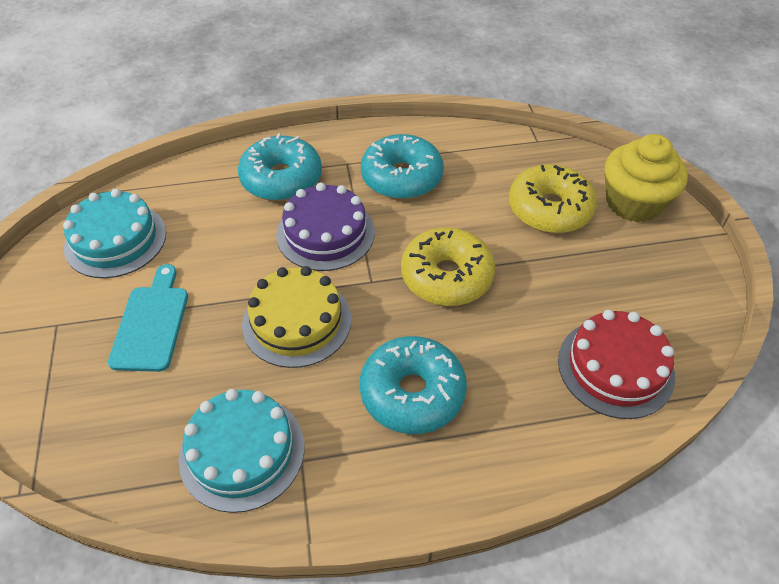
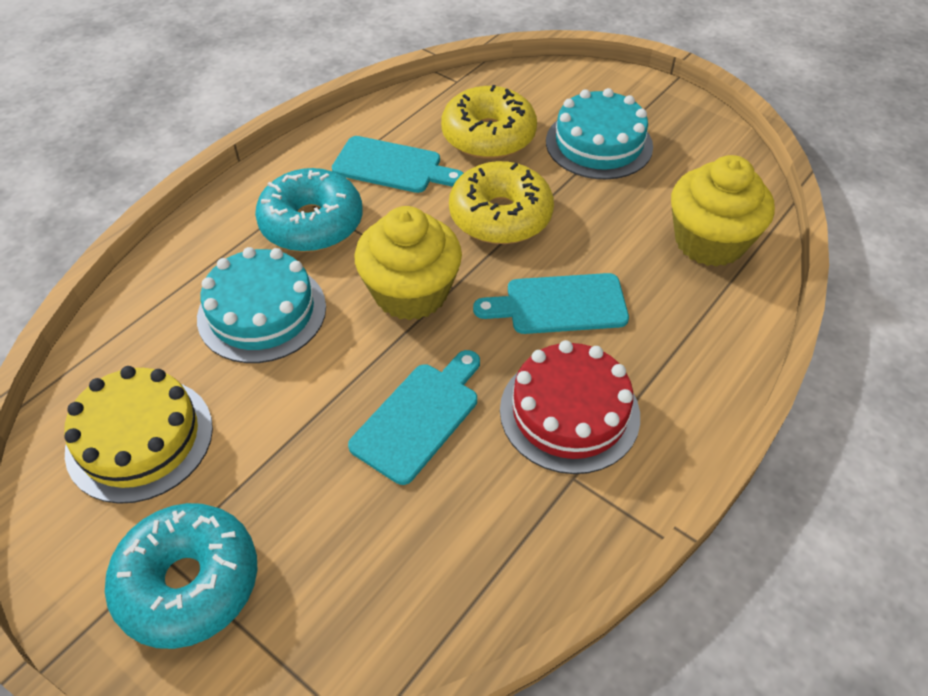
purple cake: [276,183,375,271] = 1 -> none = 0
turquoise cutting board: [108,264,188,372] = 1 -> [332,136,464,193] [348,350,480,485] [473,273,629,334] = 3
turquoise donut: [238,133,322,201] [360,336,467,434] [361,134,444,199] = 3 -> [105,503,257,649] [255,168,363,252] = 2
yellow cupcake: [605,134,688,222] = 1 -> [355,206,462,321] [671,155,775,267] = 2

